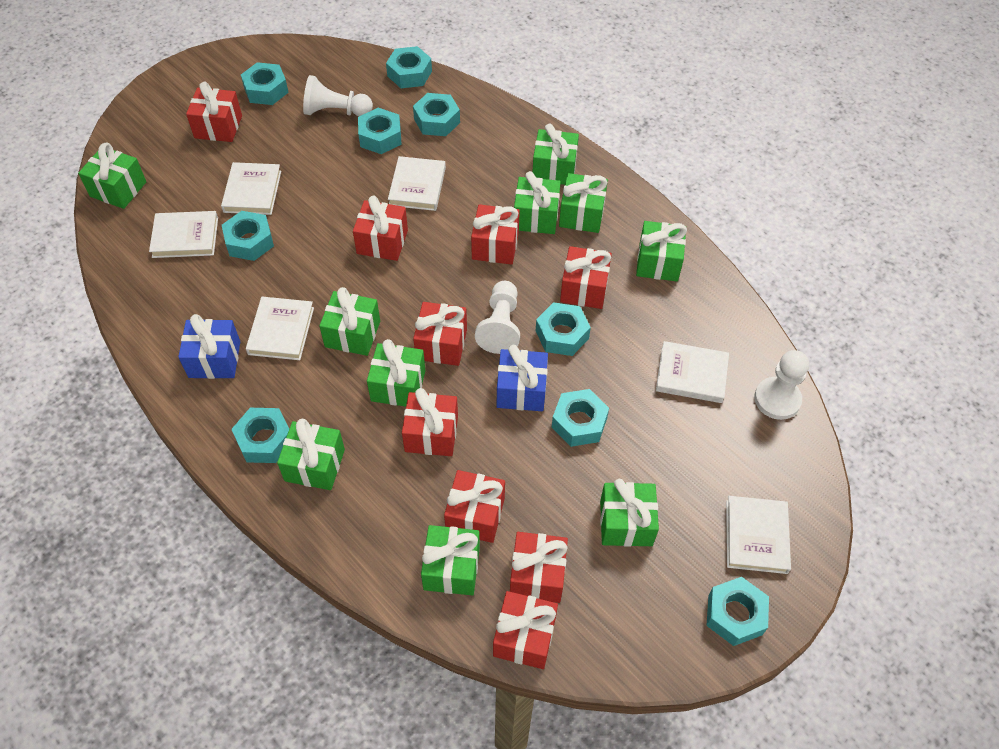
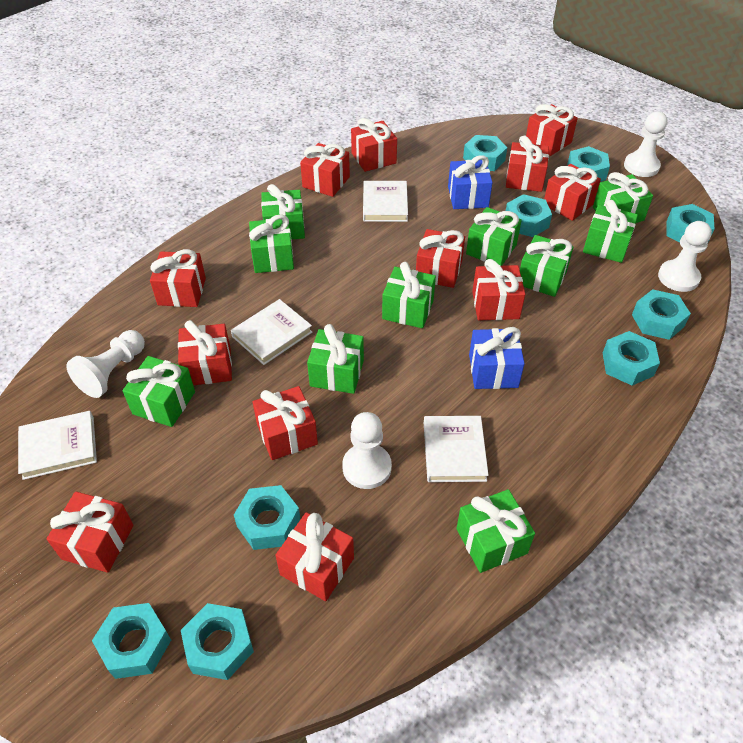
red gift: [186,82,242,142] [353,196,408,261] [402,388,458,456] [413,302,467,366] [444,470,505,543] [471,204,520,265] [493,591,558,669] [510,532,568,603] [560,246,612,309] = 9 -> [47,492,134,573] [150,249,206,307] [178,320,232,385] [253,386,318,460] [275,512,354,601] [300,143,350,197] [351,118,397,172] [416,229,465,288] [472,259,525,320] [506,136,549,192] [526,104,578,156] [544,164,601,221] = 12
white book: [149,211,218,258] [221,162,281,215] [246,297,314,360] [388,156,446,211] [656,341,729,403] [726,496,791,574] = 6 -> [18,411,97,480] [231,299,312,365] [363,181,408,222] [424,416,488,482] = 4
white pawn: [303,75,373,116] [475,281,520,354] [754,350,809,420] = 3 -> [66,330,145,398] [342,412,392,489] [624,112,668,177] [658,221,712,292] = 4

